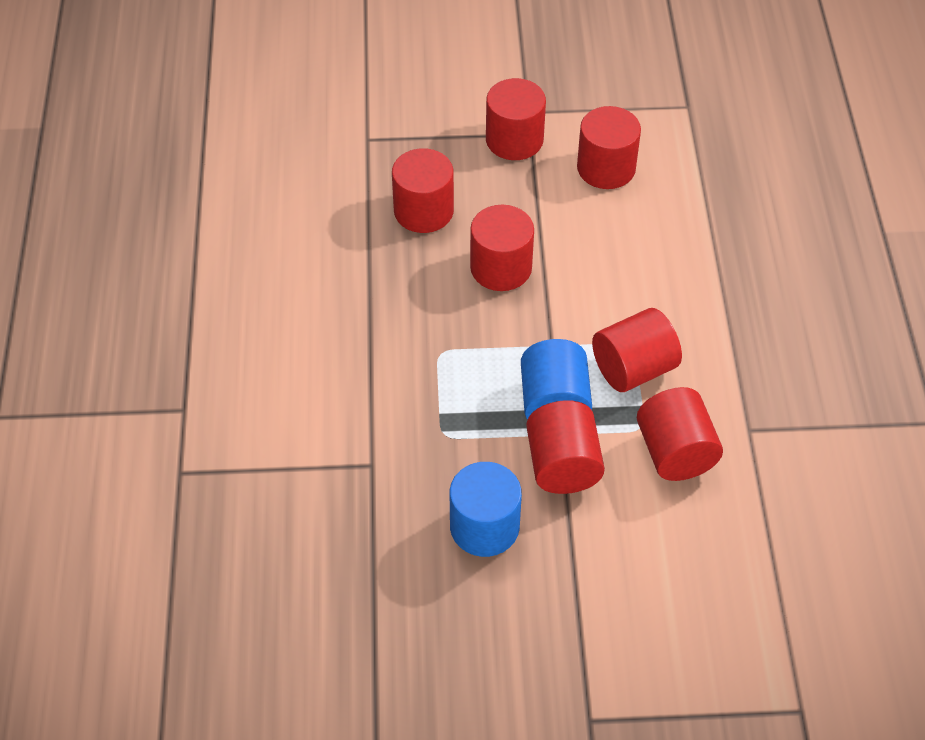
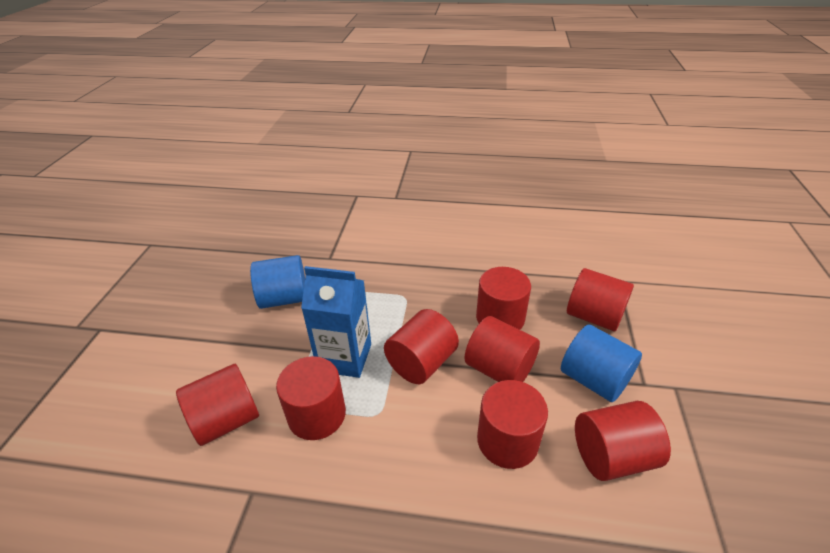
blue carton: none = 0 -> [301,266,371,378] = 1
red cylinder: [392,148,454,233] [470,205,534,291] [486,78,546,160] [526,400,605,494] [577,106,641,189] [592,308,682,392] [637,387,723,481] = 7 -> [176,364,259,446] [276,356,346,440] [384,309,459,384] [464,316,540,382] [476,267,531,330] [477,380,548,469] [567,268,634,331] [575,401,671,481] = 8

